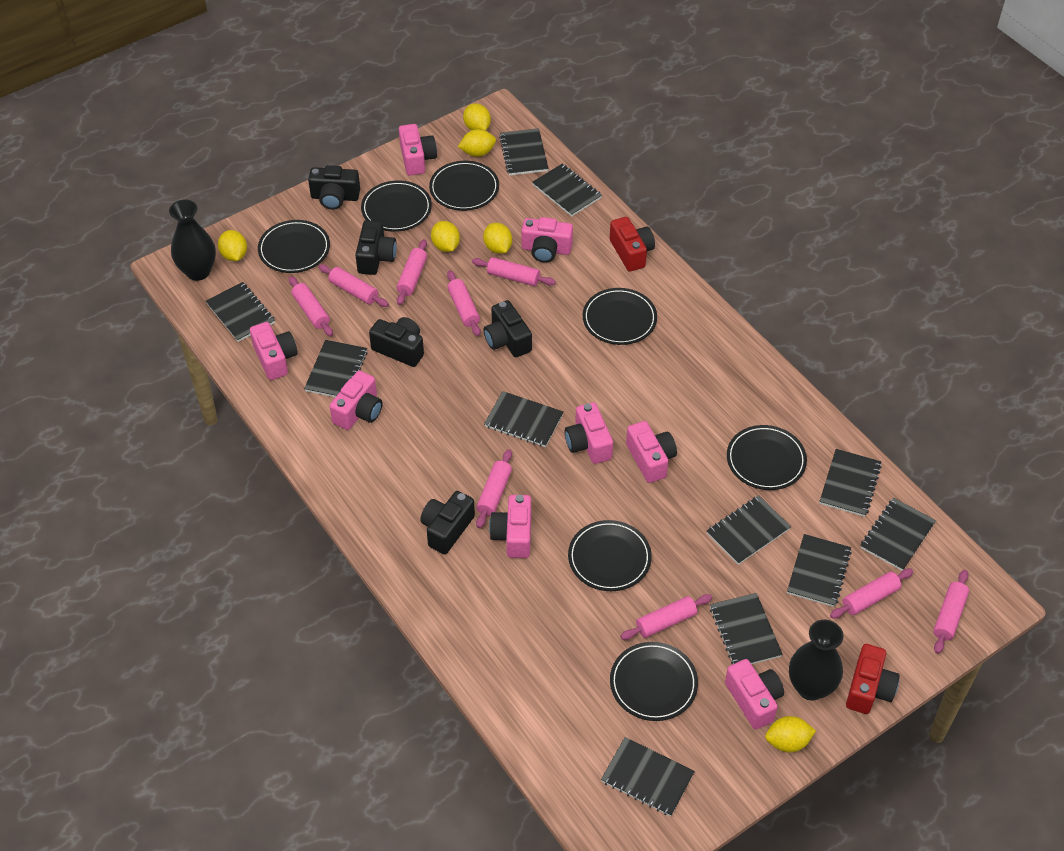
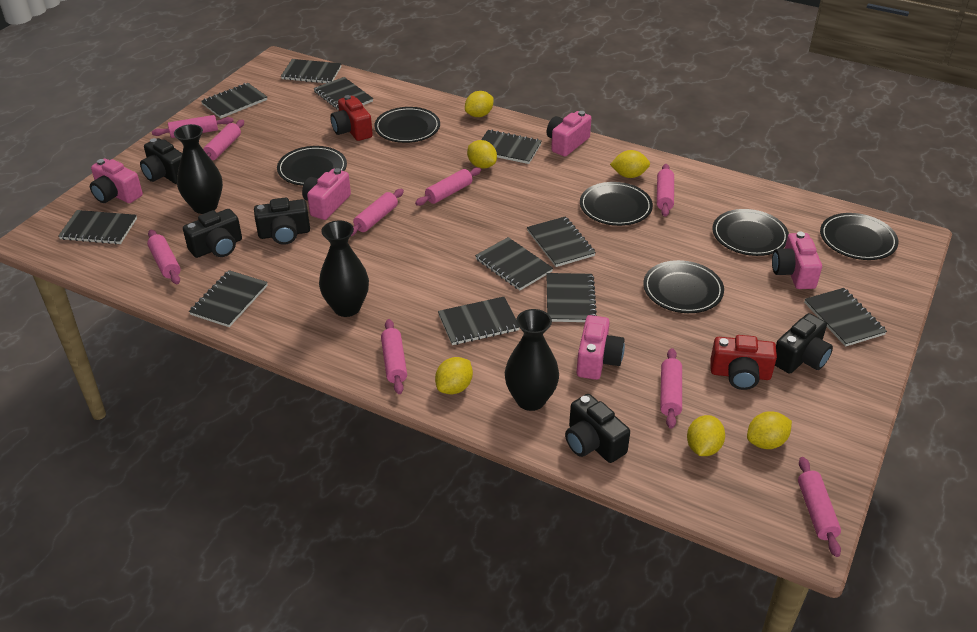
black plate: [258,220,330,273] [361,180,432,232] [429,161,499,211] [568,520,652,591] [583,288,657,345] [610,642,698,721] [727,425,807,490] = 7 -> [277,146,347,186] [374,107,440,143] [580,182,653,226] [643,260,724,313] [712,209,789,256] [820,213,898,260] = 6
black vase: [169,200,216,281] [789,620,843,701] = 2 -> [174,124,223,214] [319,220,369,317] [505,309,559,411] = 3
pink camera: [250,322,298,380] [330,371,383,430] [399,124,437,176] [489,495,531,558] [521,217,573,263] [565,402,613,464] [626,421,677,483] [725,659,784,730] = 8 -> [90,159,143,203] [302,168,351,220] [547,111,591,156] [577,315,625,380] [772,231,822,289] = 5

